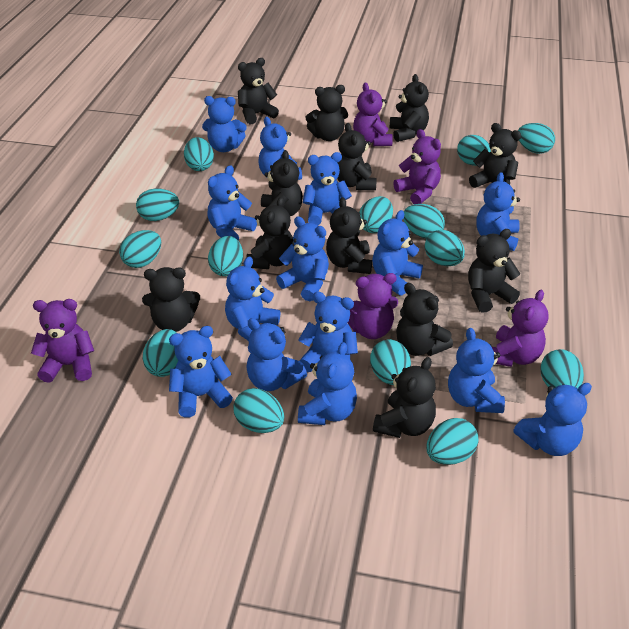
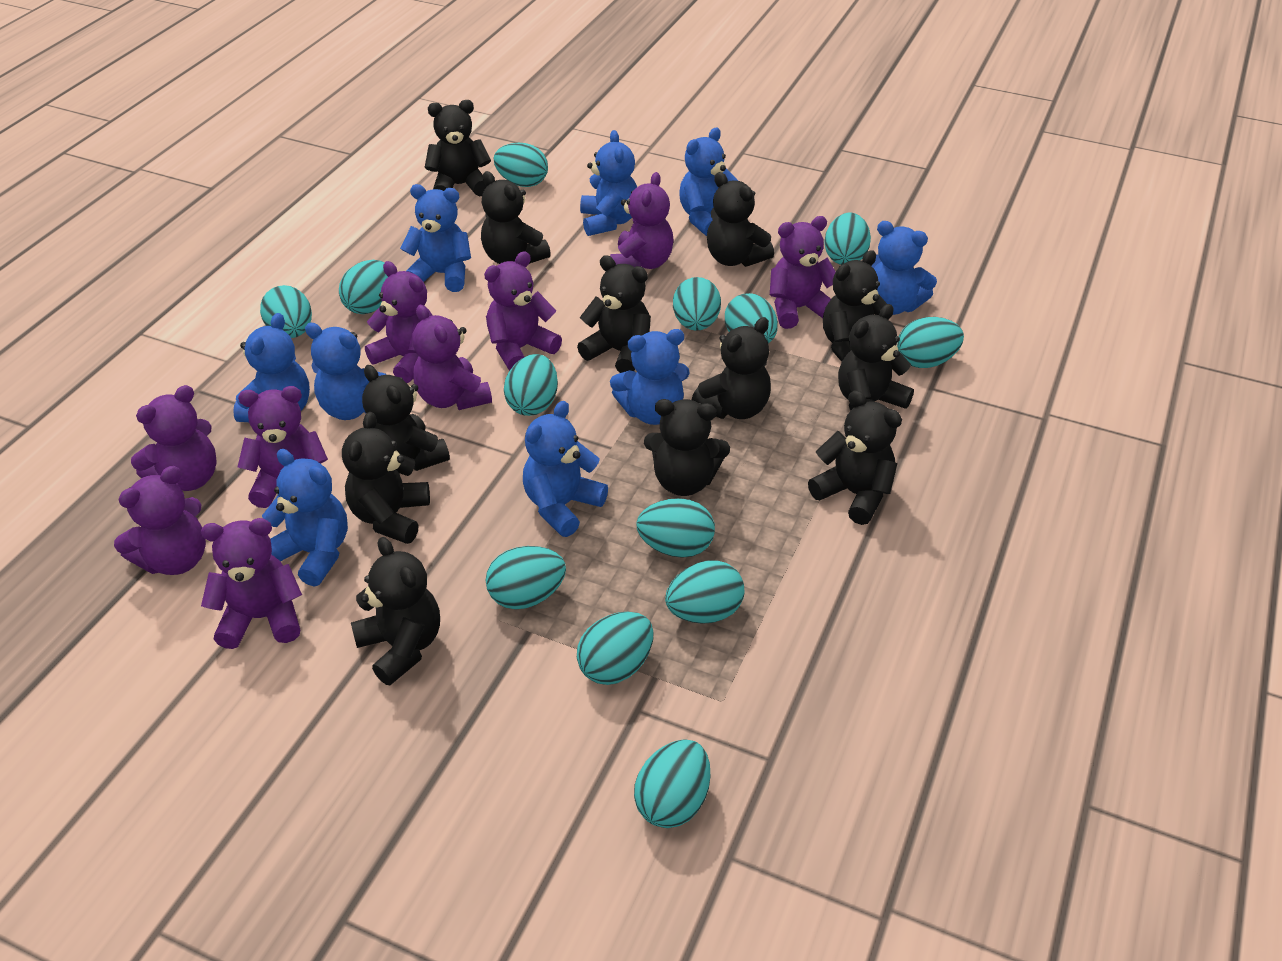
blue teddy bear: [169,326,233,418] [202,96,247,152] [208,165,257,241] [225,256,280,341] [246,318,307,391] [258,117,302,180] [276,216,329,301] [298,292,358,372] [298,342,357,425] [303,152,352,225] [372,210,423,296] [448,328,505,413] [476,172,520,251] [513,383,592,456] = 14 -> [233,313,310,422] [262,449,348,587] [305,323,387,420] [400,184,471,292] [523,401,608,537] [580,130,637,236] [610,329,690,425] [679,128,738,236] [872,221,937,315] = 9
purple teddy bear: [31,299,94,383] [348,273,398,339] [353,82,393,146] [394,129,441,204] [492,290,549,367] = 5 -> [114,466,206,575] [131,385,217,491] [201,518,302,649] [238,386,328,508] [365,261,433,383] [412,305,492,410] [484,251,562,371] [610,172,674,269] [770,216,836,329] = 9
turquoise egg: [119,230,161,268] [136,189,179,221] [143,329,178,377] [184,137,214,171] [208,236,243,276] [233,388,284,433] [360,196,393,233] [370,339,411,385] [403,204,445,239] [425,230,465,266] [426,418,478,465] [457,135,491,166] [518,123,555,154] [540,349,584,388] = 14 -> [260,285,312,338] [339,260,388,314] [486,546,566,609] [494,143,548,187] [504,354,558,416] [577,612,654,685] [634,739,710,828] [636,498,715,558] [665,560,744,624] [673,277,721,331] [725,293,778,343] [824,213,871,265] [897,317,964,368] = 13

